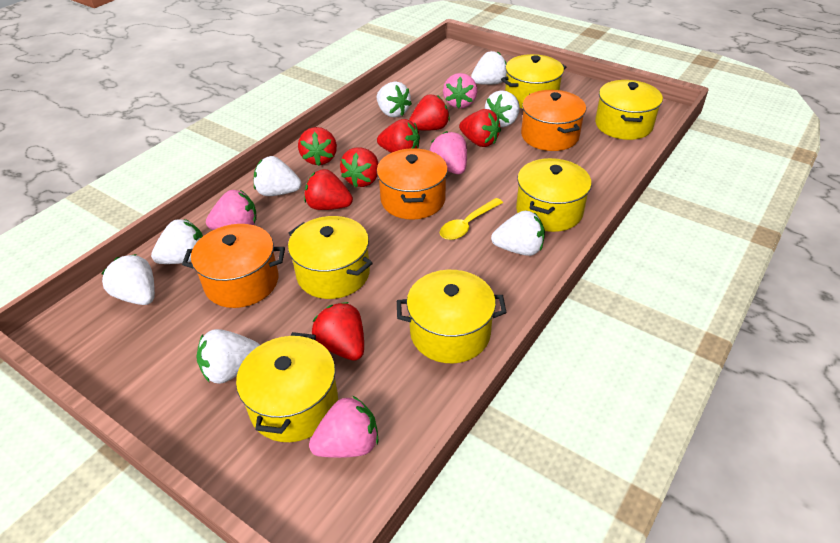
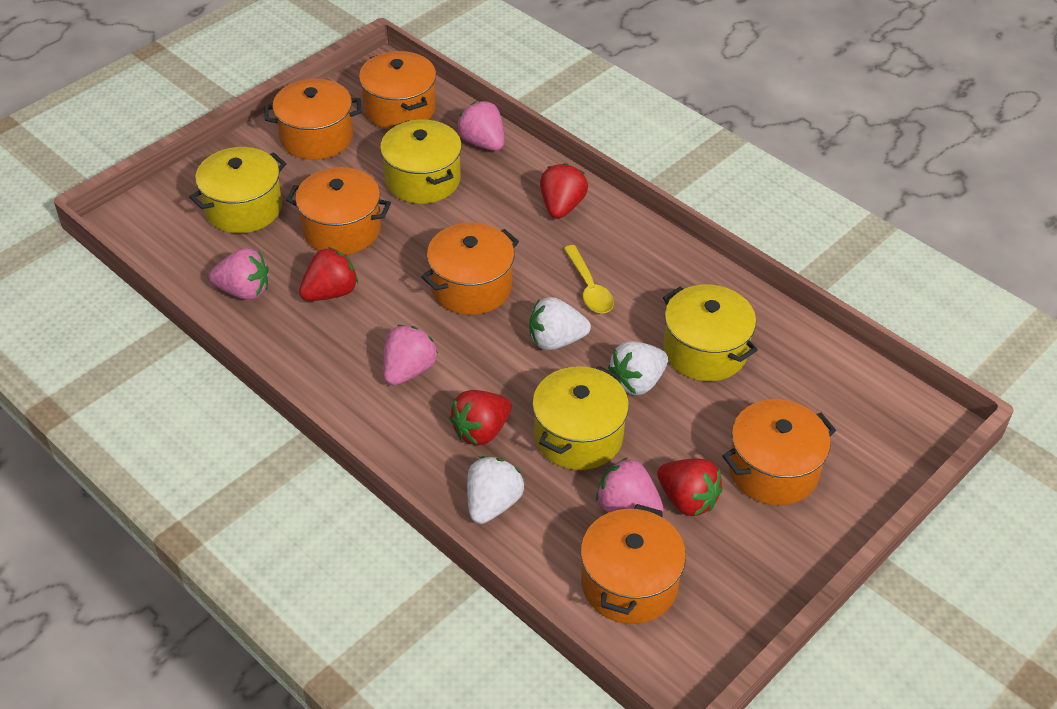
orange pot: [182,224,285,308] [377,148,448,219] [521,90,586,151] = 3 -> [264,79,362,160] [286,167,391,255] [359,51,436,129] [421,223,519,315] [581,504,686,624] [722,399,836,505] = 6
red strawberry: [298,127,337,166] [304,169,353,210] [312,302,364,361] [340,148,379,187] [377,119,420,153] [409,94,450,131] [459,109,501,147] = 7 -> [299,247,358,301] [449,390,512,445] [540,163,588,219] [657,459,723,516] = 4
white strawberry: [101,254,155,305] [151,219,203,264] [197,329,260,384] [254,156,302,196] [377,81,412,118] [471,51,507,85] [485,90,520,127] [491,210,545,256] = 8 -> [467,456,524,524] [530,297,591,350] [608,341,668,395] = 3
yellow pot: [236,332,338,442] [288,216,373,299] [397,270,507,363] [501,54,566,109] [516,158,591,232] [595,80,663,140] = 6 -> [189,147,287,233] [380,120,462,204] [532,366,629,470] [663,285,758,381] = 4

